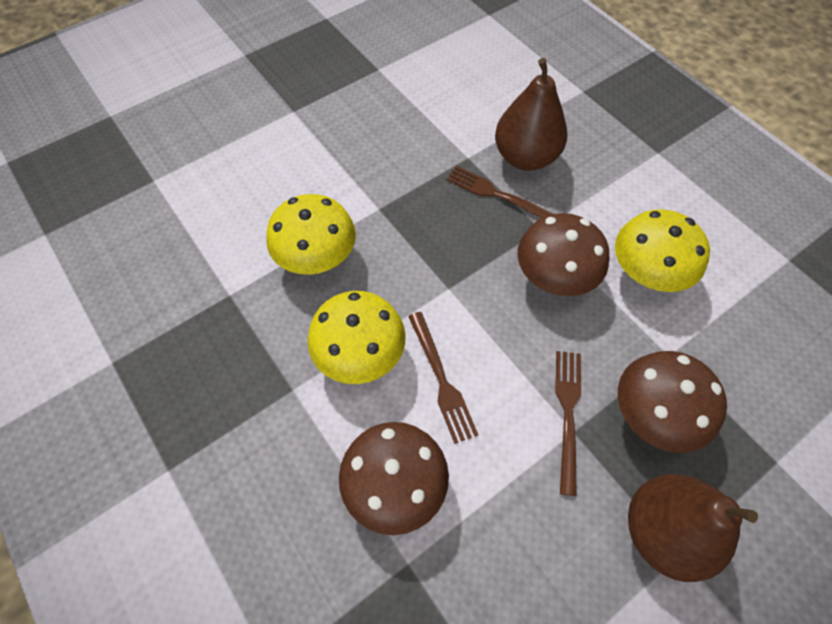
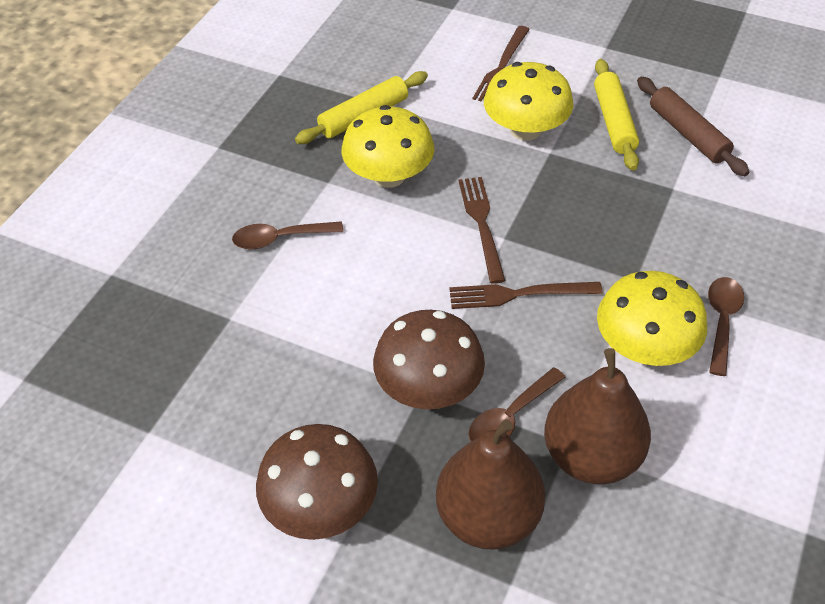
brown mushroom: [339,422,449,535] [517,213,609,296] [618,351,727,453] = 3 -> [256,424,378,540] [373,310,485,409] = 2
brown rolling pin: none = 0 -> [637,77,749,176] = 1
brown spoon: none = 0 -> [232,221,344,249] [469,367,565,442] [708,277,744,376] = 3
yellow rolling pin: none = 0 -> [295,71,428,144] [594,59,639,171] = 2

